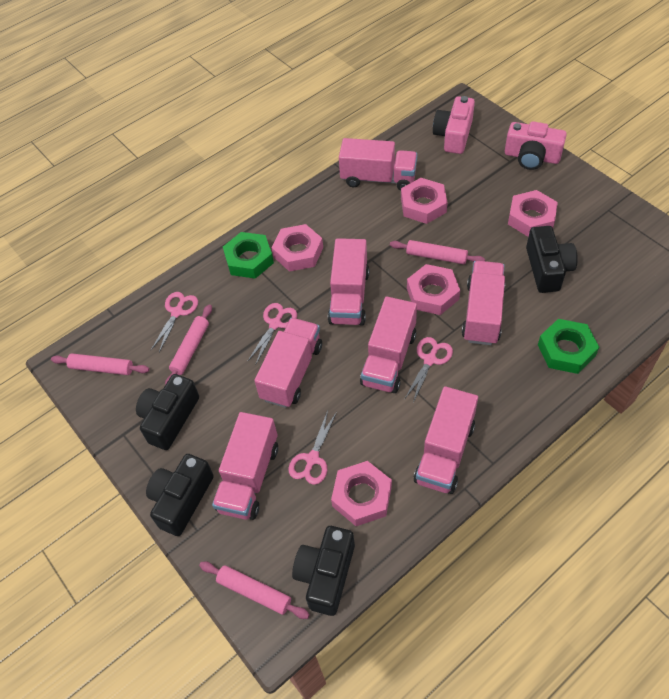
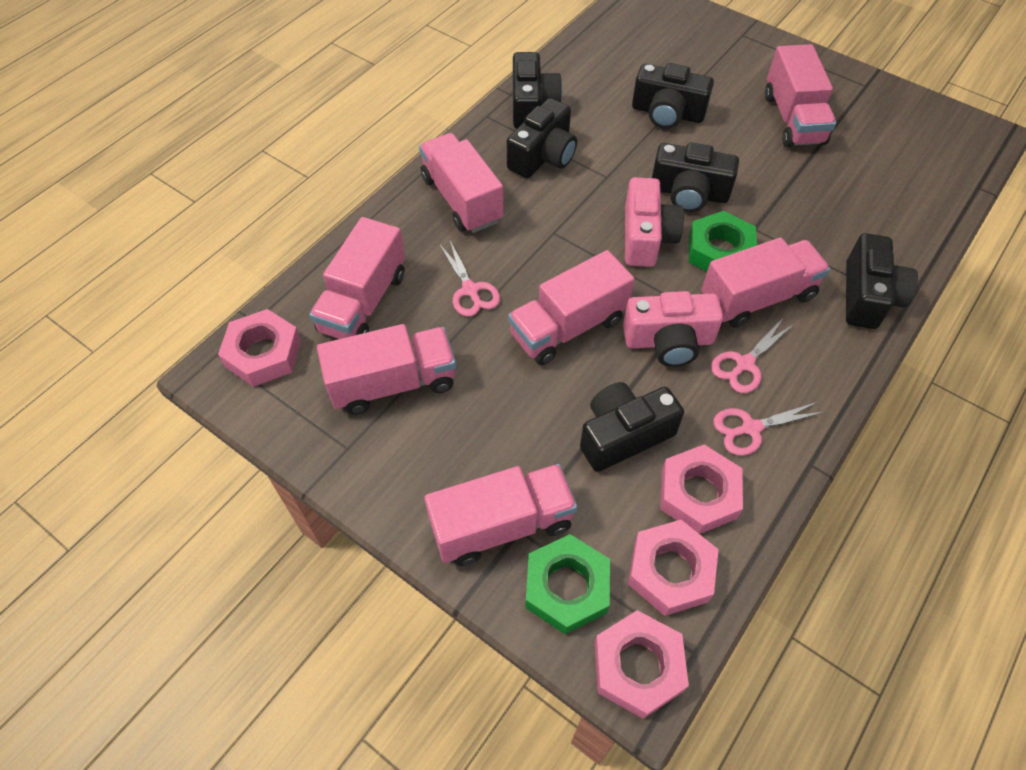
black camera: [136,374,199,450] [146,454,214,536] [292,526,355,616] [526,226,578,293] = 4 -> [507,98,577,178] [513,52,562,129] [580,382,684,472] [632,63,714,129] [652,142,739,212] [846,233,918,329] = 6
pink nut: [272,224,323,272] [331,461,392,526] [401,178,448,224] [407,264,460,315] [508,190,558,237] = 5 -> [218,309,301,387] [594,610,689,719] [628,520,719,616] [660,444,743,534] = 4
pink rolling pin: [51,353,149,375] [165,305,212,385] [199,561,310,619] [390,240,485,264] = 4 -> none = 0
pink scissors: [151,292,198,352] [247,303,297,365] [289,410,337,485] [404,337,453,403] = 4 -> [439,239,500,317] [711,319,794,393] [713,402,825,456] = 3

